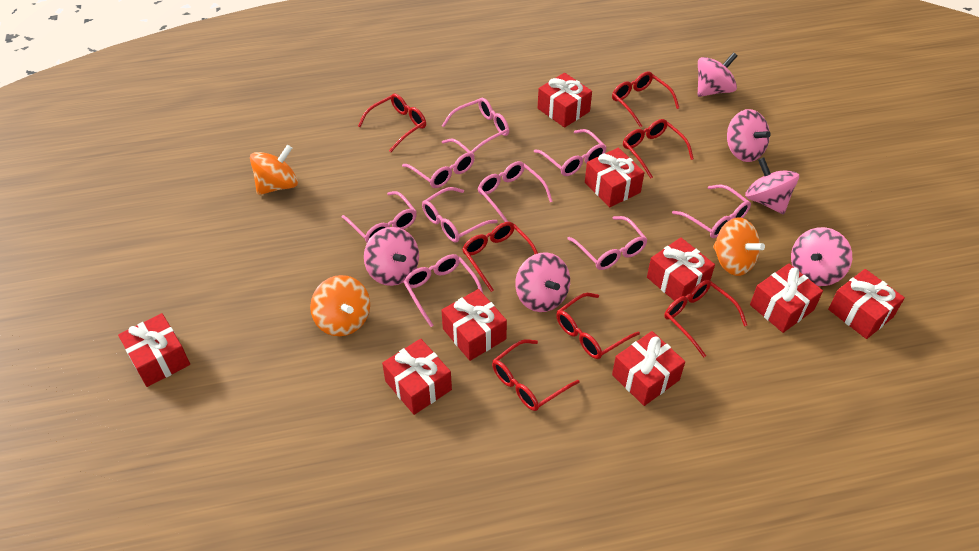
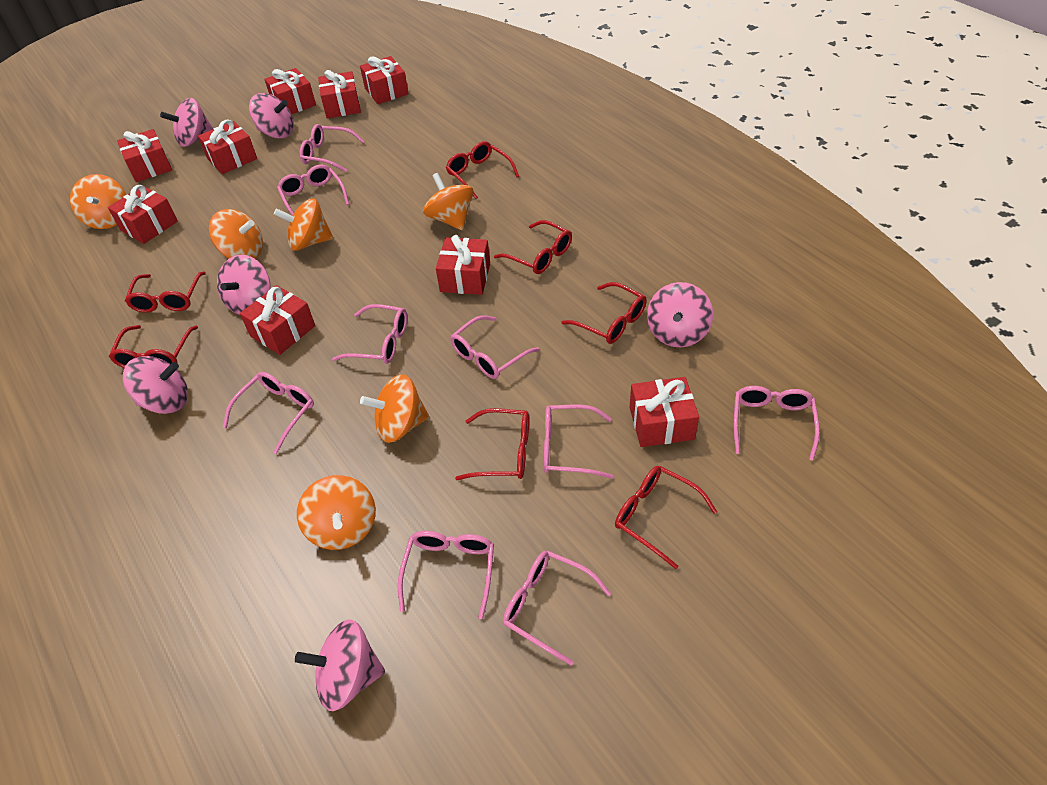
orange spinning top: [250,145,298,195] [310,275,370,336] [713,217,765,276] = 3 -> [70,174,126,229] [209,209,263,259] [274,198,333,251] [297,475,376,550] [360,374,429,443] [423,173,474,230] = 6

